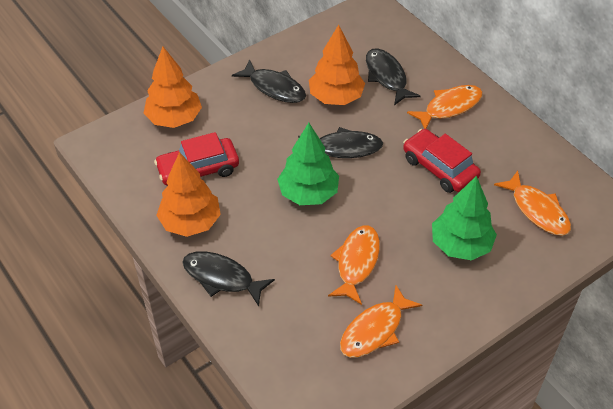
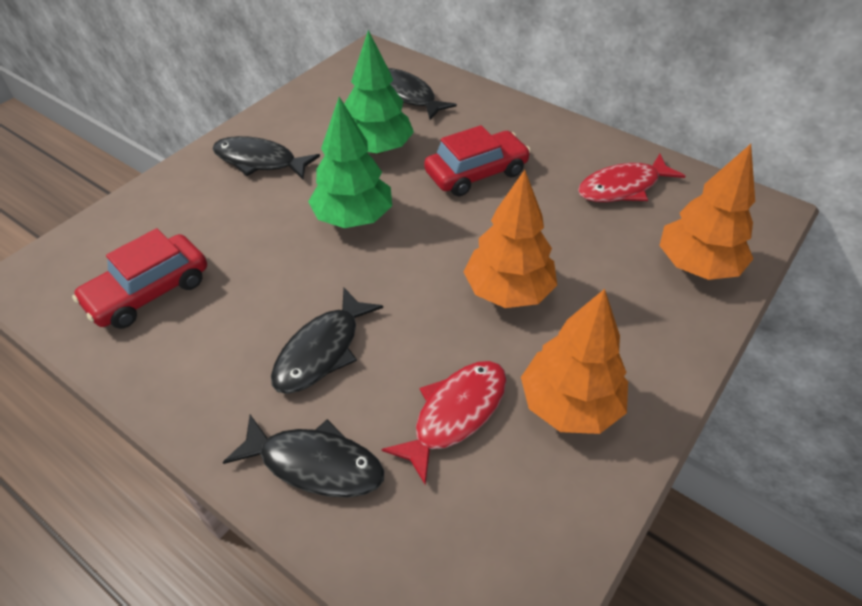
orange fish: [328,226,380,305] [340,285,422,358] [407,85,483,129] [494,171,571,236] = 4 -> none = 0
red fish: none = 0 -> [382,361,507,485] [578,154,685,202] = 2

